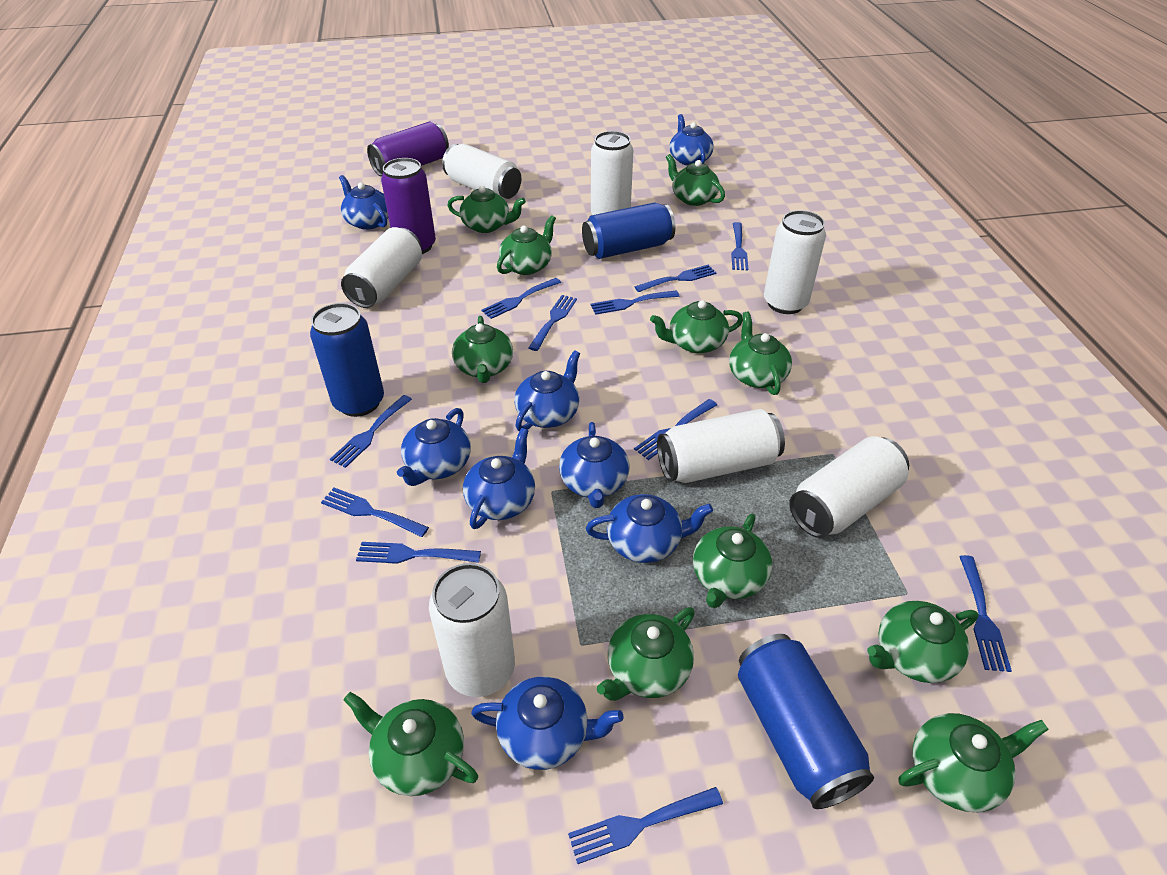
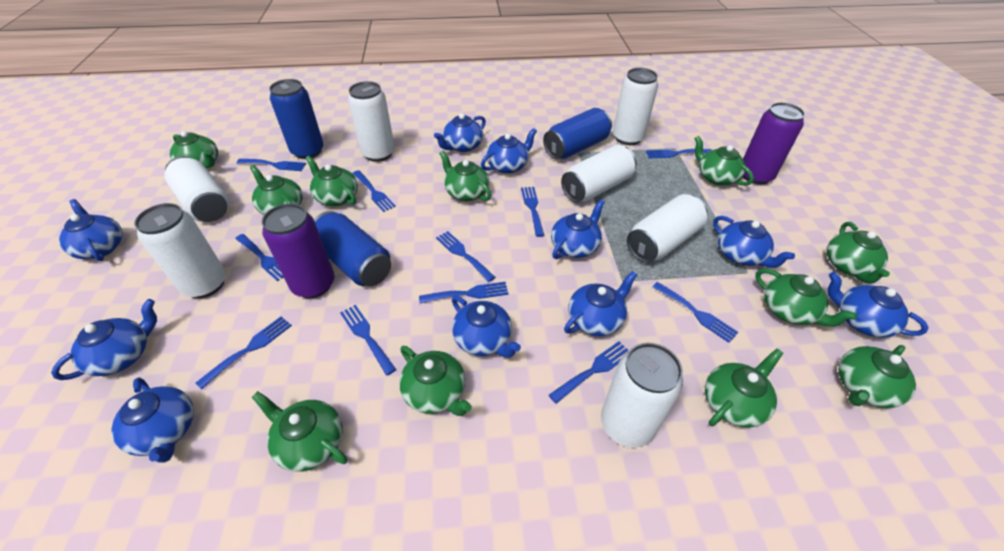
blue teapot: [339,175,388,230] [397,408,471,486] [463,428,535,529] [471,677,624,770] [514,350,580,431] [559,422,630,508] [586,494,713,563] [669,114,714,166] = 8 -> [51,299,157,380] [59,199,123,261] [111,377,194,462] [434,113,486,152] [452,296,521,358] [481,128,537,174] [551,199,605,259] [564,271,637,336] [713,216,795,268] [827,272,929,338] = 10

